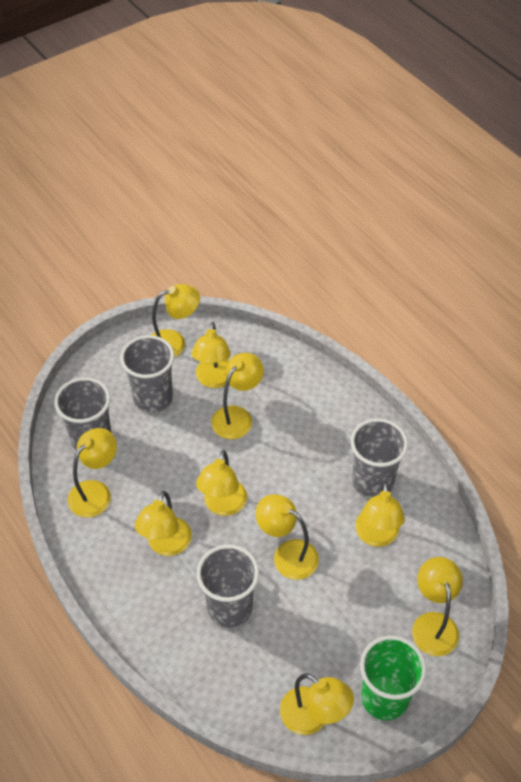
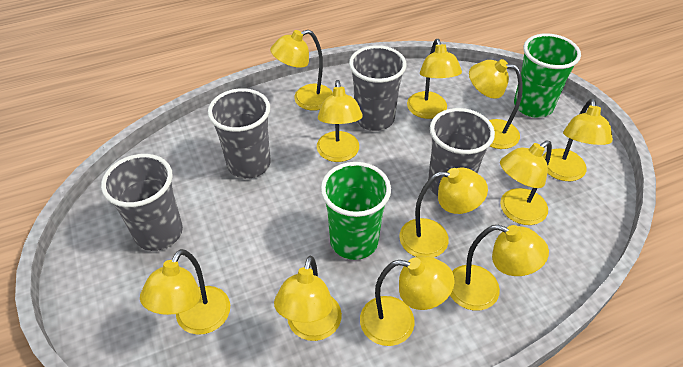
green cup: [360,636,427,720] = 1 -> [321,162,391,260] [514,33,581,118] = 2
yellow lamp: [68,428,117,517] [135,491,192,556] [152,284,200,358] [192,322,231,388] [196,450,247,516] [211,353,264,439] [256,494,319,580] [280,673,354,735] [355,481,405,547] [412,557,463,656] = 10 -> [140,249,230,335] [270,30,333,111] [274,256,342,341] [317,80,363,162] [360,256,455,346] [399,168,488,258] [407,39,462,119] [450,225,549,311] [469,59,523,149] [500,140,552,225] [543,98,613,181] = 11

